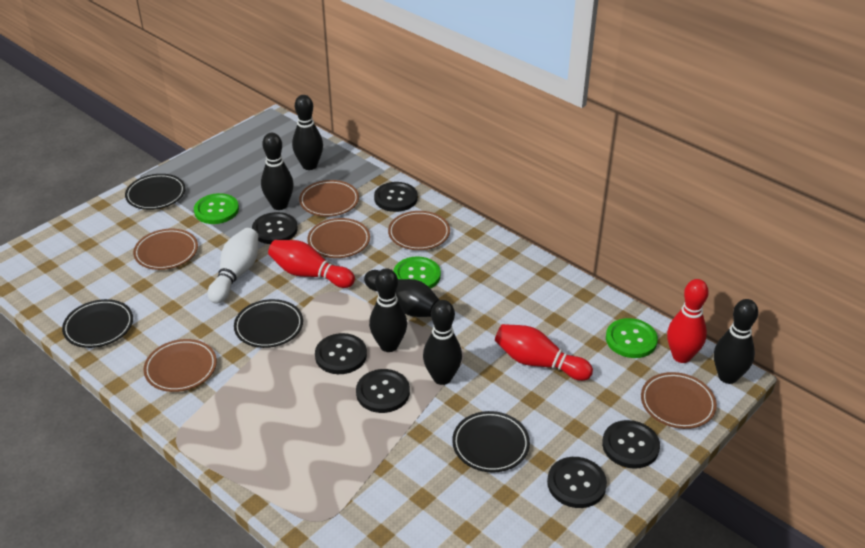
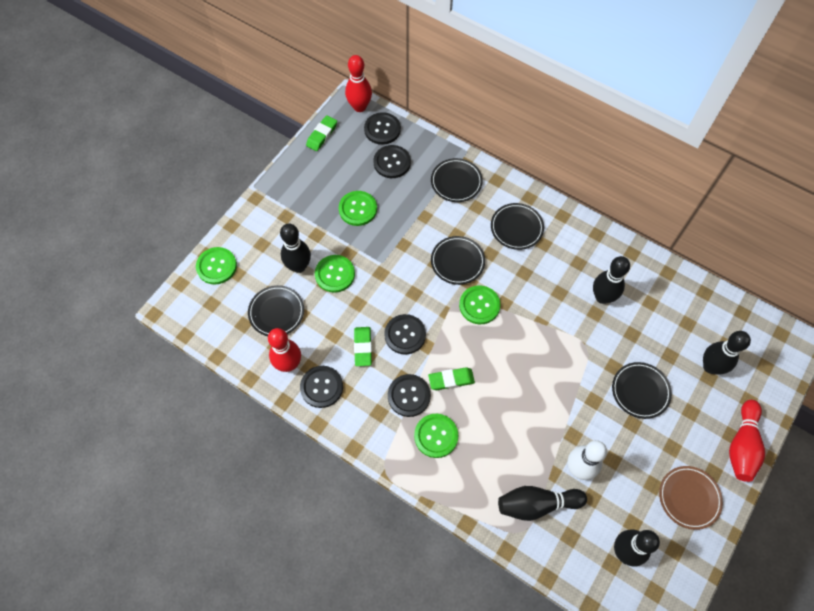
black bowling pin: [261,133,294,210] [292,95,323,170] [364,270,439,317] [369,268,407,352] [423,300,462,385] [714,299,758,384] = 6 -> [280,224,311,273] [498,486,587,521] [593,256,630,304] [614,529,660,567] [703,331,751,374] = 5
black button: [252,212,298,244] [315,333,367,374] [356,369,410,413] [374,182,418,212] [547,457,607,508] [602,420,660,469] = 6 -> [300,366,343,408] [364,112,401,145] [373,145,411,178] [384,314,426,355] [388,374,431,417] = 5
black plate: [62,299,133,348] [125,174,185,210] [234,299,303,348] [452,411,530,472] = 4 -> [248,285,304,336] [431,158,483,202] [431,236,485,285] [491,203,544,250] [612,362,672,419] = 5
brown plate: [133,229,198,270] [143,339,217,392] [299,180,359,217] [307,218,370,258] [388,211,450,250] [641,372,717,429] = 6 -> [659,466,723,530] = 1
green button: [194,193,239,224] [393,257,441,289] [606,318,658,358] = 3 -> [196,247,237,285] [315,255,355,293] [339,191,377,226] [414,414,458,458] [459,285,501,324] = 5
green eraser: none = 0 -> [306,115,337,151] [354,327,372,366] [428,367,475,390] = 3

